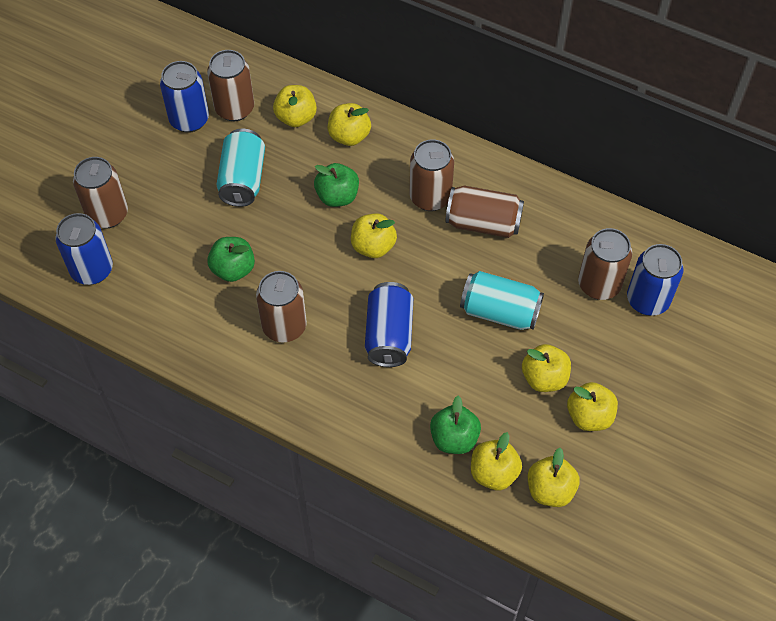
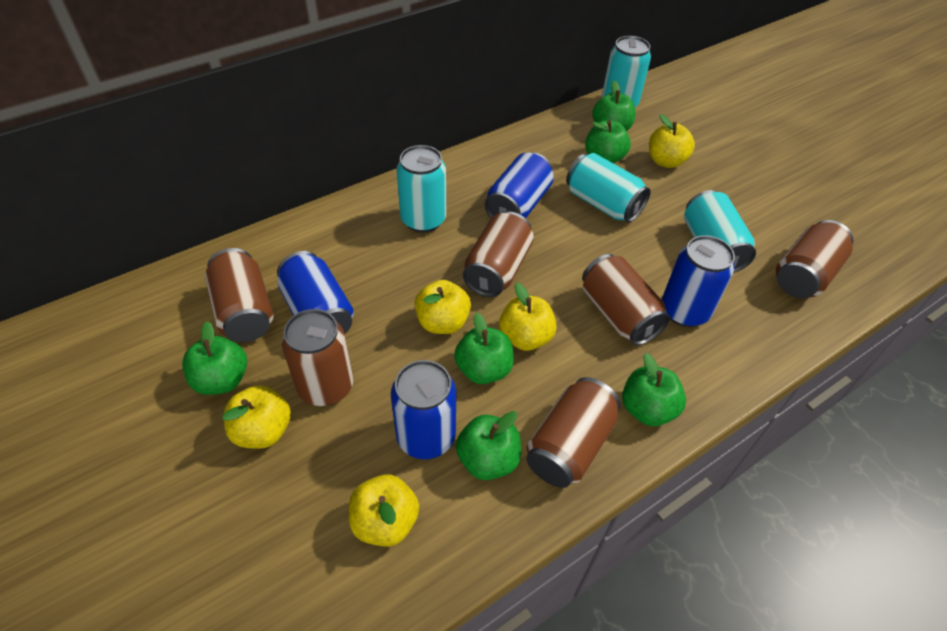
green apple: [207,237,255,282] [314,163,359,207] [430,396,481,454] = 3 -> [182,321,247,395] [454,313,514,384] [456,411,521,480] [585,120,631,163] [592,80,635,131] [622,353,686,426] = 6
turquoise can: [216,129,265,207] [460,271,544,330] = 2 -> [397,145,446,233] [566,153,651,223] [601,36,651,107] [684,190,756,273] = 4
yellow apple: [273,85,317,127] [328,103,371,146] [351,213,397,258] [471,432,522,490] [522,344,571,392] [528,448,580,507] [567,382,618,431] = 7 -> [222,385,291,449] [349,474,419,547] [414,280,471,334] [499,283,557,351] [649,114,695,168] = 5

